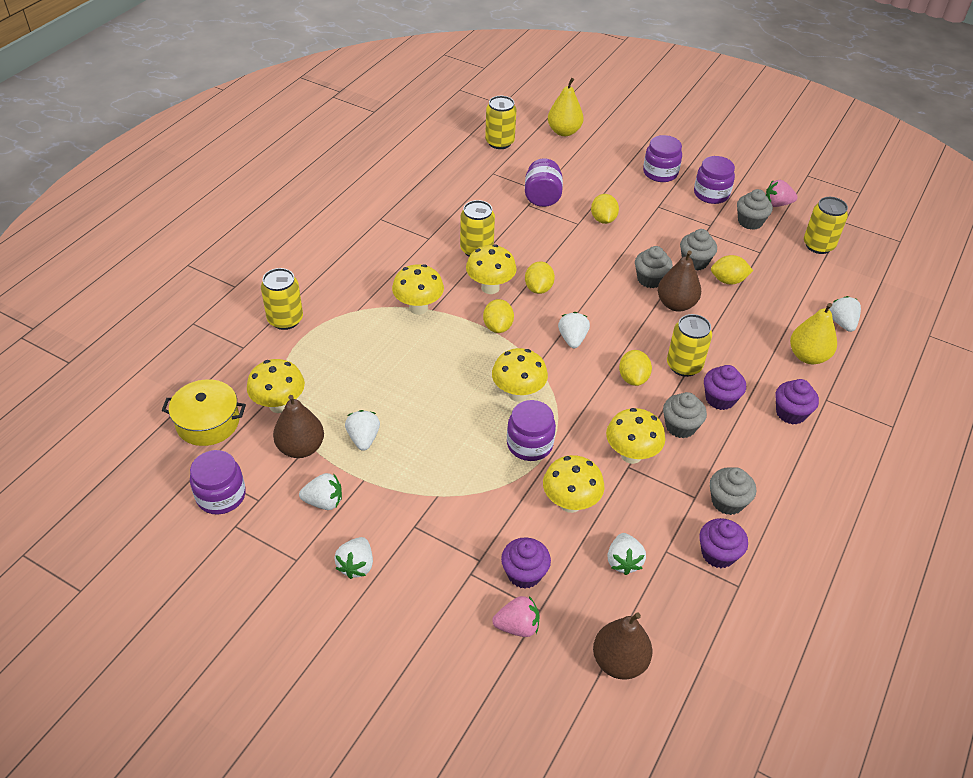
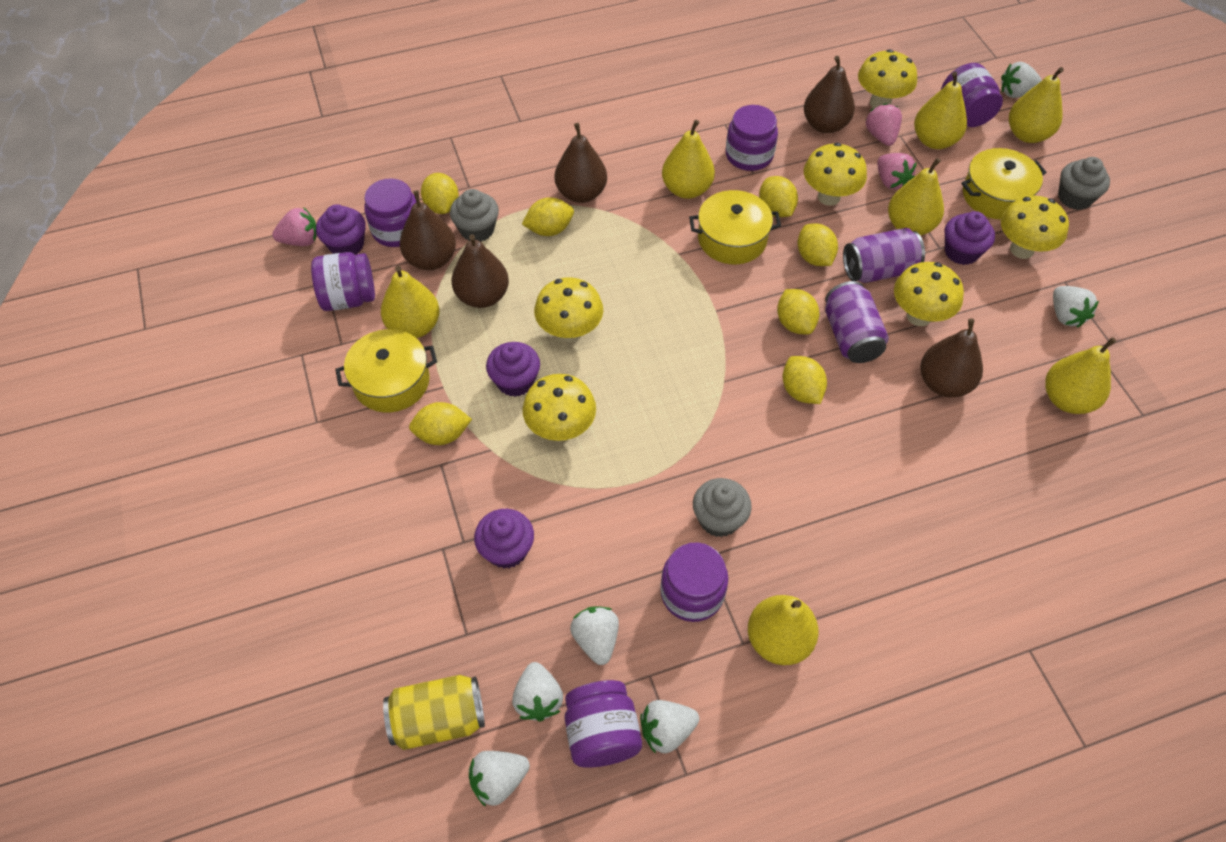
brown pear: [273,395,324,458] [593,612,652,680] [658,251,701,312] = 3 -> [400,190,456,270] [451,234,509,308] [554,123,607,203] [804,56,855,133] [920,318,983,397] = 5
grey cupcake: [635,246,673,288] [663,392,707,438] [680,229,717,271] [710,467,756,515] [737,189,773,230] = 5 -> [450,189,499,242] [693,478,752,537] [1058,157,1110,210] = 3
pink strawberry: [492,596,539,637] [766,180,798,207] = 2 -> [272,207,317,246] [866,103,902,146] [877,153,917,190] = 3
purple can: none = 0 -> [825,281,889,363] [843,228,925,283] = 2
purple jar: [190,450,246,514] [507,400,556,461] [525,158,563,207] [643,135,682,182] [694,156,735,204] = 5 -> [311,252,375,311] [364,178,416,247] [565,680,642,768] [660,542,728,622] [726,105,778,171] [941,63,1003,127] = 6
yellow can: [261,268,303,330] [460,200,495,257] [485,96,517,149] [667,314,712,377] [804,197,848,254] = 5 -> [383,675,485,750] = 1
yellow lemon: [483,299,514,333] [525,262,555,294] [591,194,619,224] [619,350,652,386] [711,255,753,284] = 5 -> [409,402,472,445] [421,173,459,214] [522,197,574,236] [759,176,798,217] [777,289,819,334] [783,356,827,404] [798,223,838,266] = 7
yellow pear: [548,78,583,136] [790,303,837,364] = 2 -> [381,266,440,338] [662,120,715,199] [748,595,819,665] [888,158,944,235] [914,71,967,149] [1009,67,1064,143] [1045,337,1116,414] = 7
yellow pot: [161,379,246,446] = 1 -> [335,329,437,412] [689,190,781,264] [961,148,1047,220] = 3

